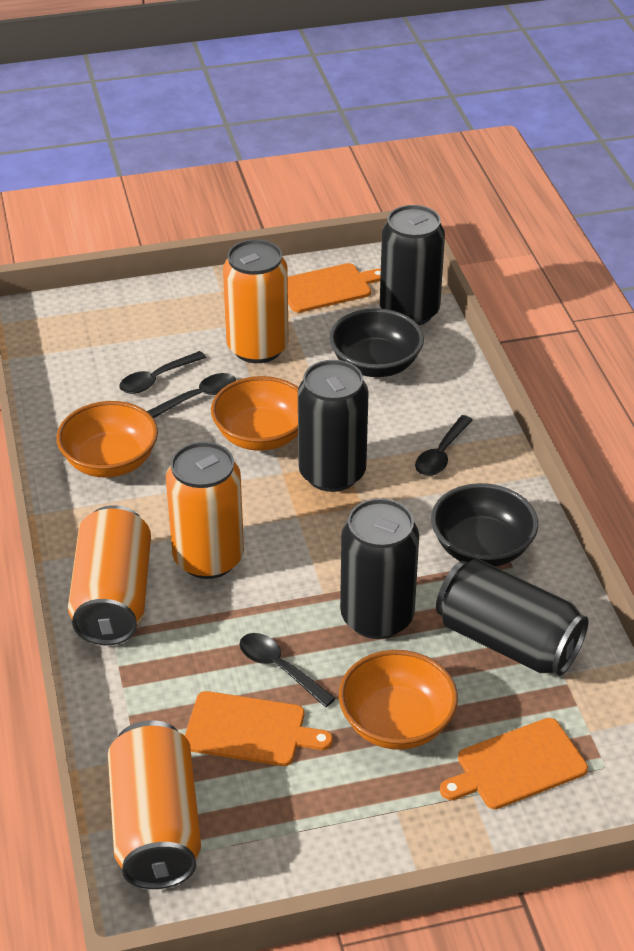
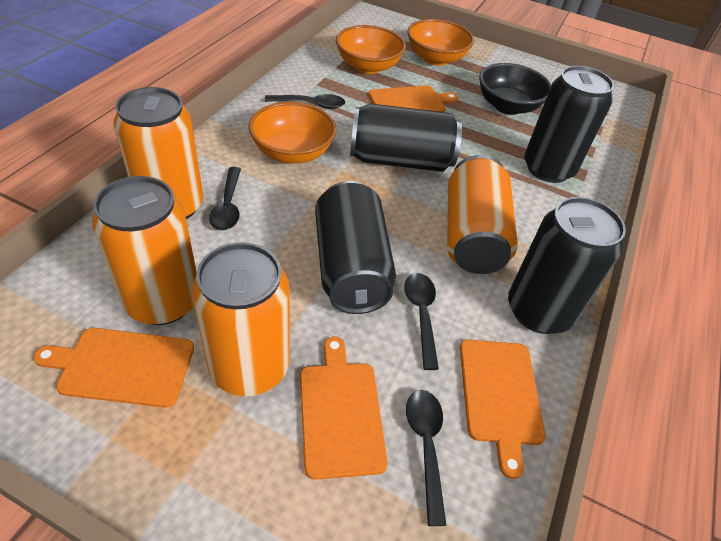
black bowl: [329,308,424,377] [431,483,538,567] = 2 -> [479,63,551,115] = 1
orange cutting board: [185,691,333,766] [288,263,381,313] [440,718,588,809] = 3 -> [33,328,194,408] [300,337,388,480] [368,85,458,112] [460,339,545,479] = 4

